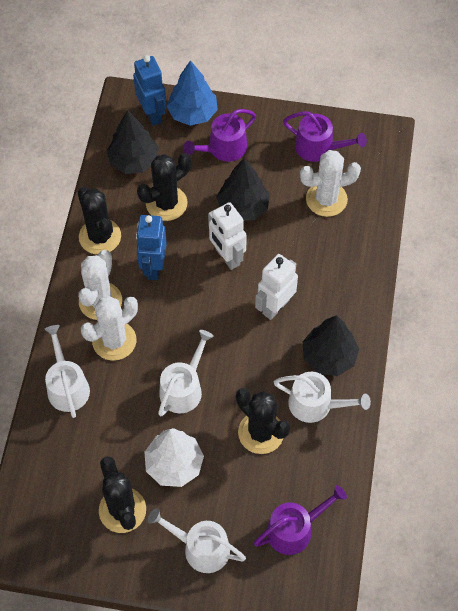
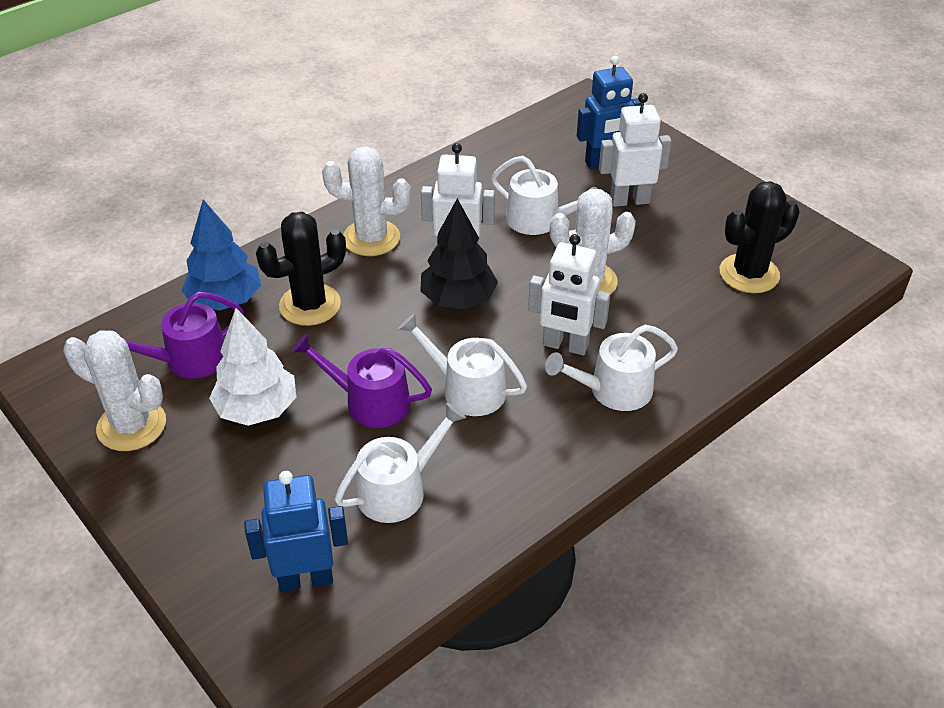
black cactus: [78,187,121,255] [99,456,146,533] [137,153,191,221] [236,388,290,454] = 4 -> [256,212,346,326] [720,181,799,293] = 2
black tree: [107,110,159,174] [217,158,270,221] [303,315,359,376] = 3 -> [420,198,498,309] = 1
purple watering can: [183,109,256,162] [254,485,347,555] [283,111,367,162] = 3 -> [112,292,244,379] [292,334,432,428] = 2
white robot: [208,202,247,270] [255,254,298,320] = 2 -> [421,143,495,245] [528,234,610,356] [599,93,672,207] = 3

